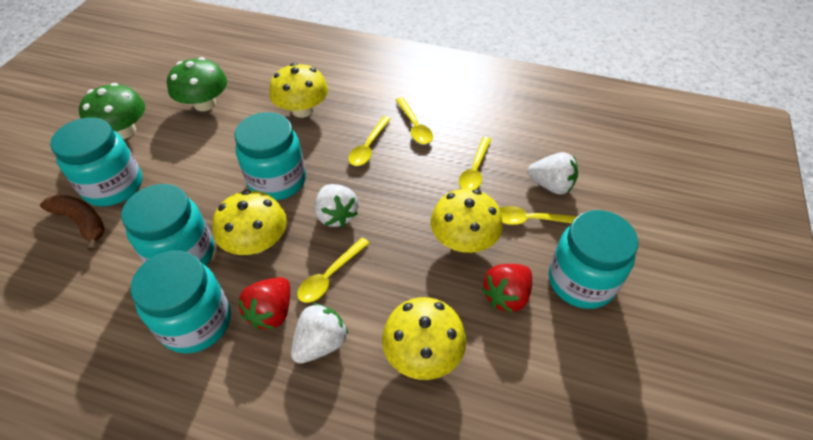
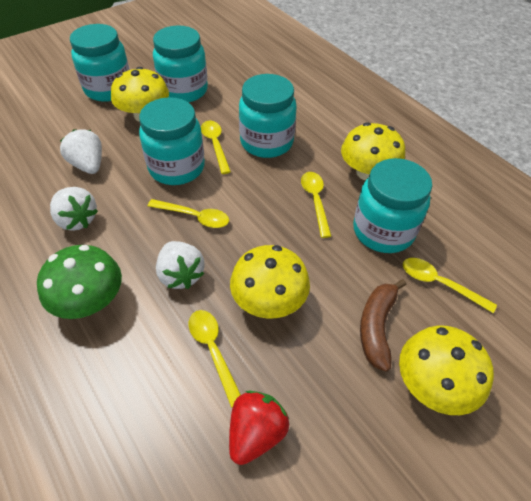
green mushroom: [79,83,145,139] [167,57,227,111] = 2 -> [37,245,122,319] = 1
red strawberry: [238,277,290,329] [482,264,532,313] = 2 -> [229,390,289,465] = 1

